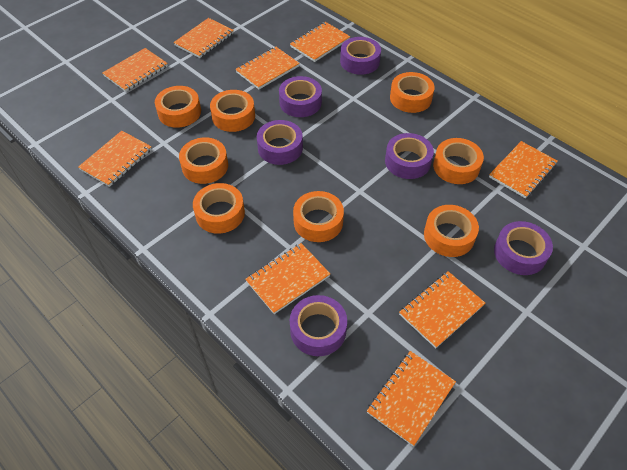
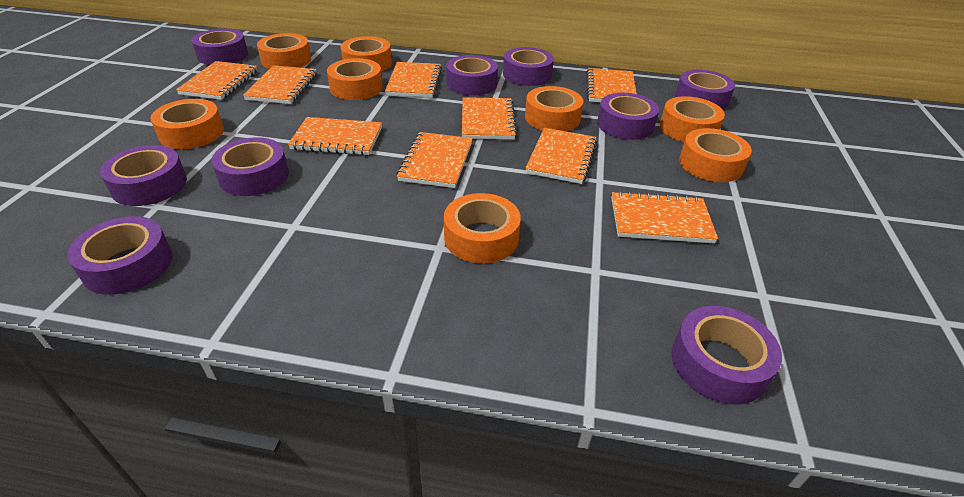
purple tape: [257,120,303,165] [279,76,322,117] [290,295,347,356] [340,37,381,75] [385,133,434,179] [494,221,553,275] = 6 -> [67,216,172,295] [100,145,187,206] [192,29,248,65] [211,137,289,196] [446,55,498,95] [503,47,554,86] [597,93,659,140] [671,306,782,405] [675,70,735,110] = 9

